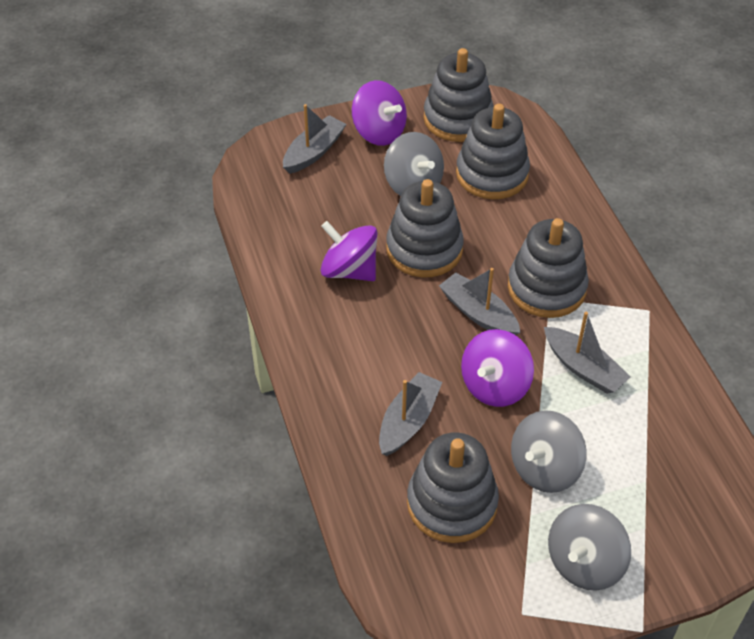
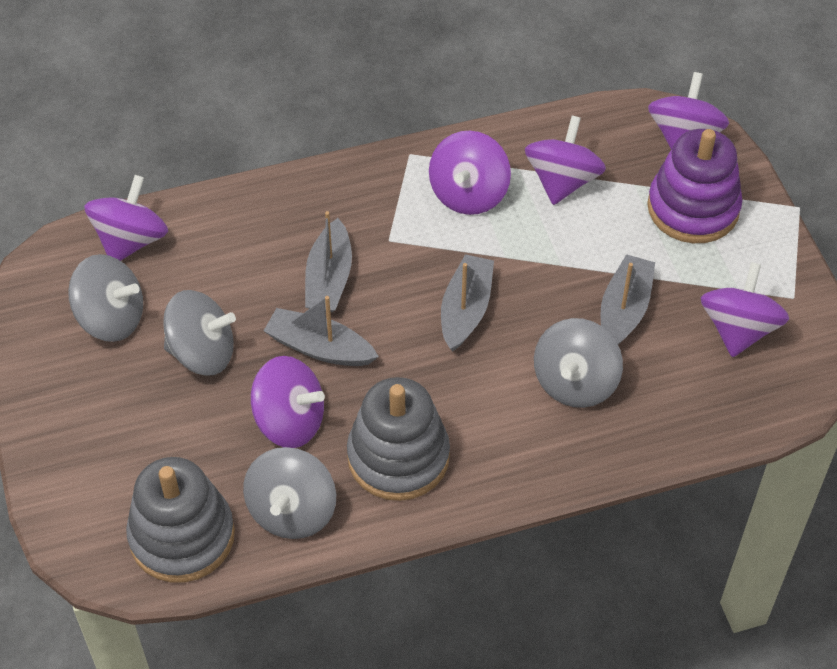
grey spinning top: [384,132,444,196] [511,410,587,493] [548,504,631,591] = 3 -> [68,254,143,342] [163,290,236,376] [243,447,336,539] [534,318,623,408] = 4
grey stacking toy: [386,179,464,278] [407,433,499,543] [424,48,494,142] [456,104,530,199] [508,218,589,318] = 5 -> [126,457,235,583] [347,377,450,501] = 2
purple spinning top: [321,221,377,281] [352,80,407,146] [461,329,534,407] = 3 -> [84,175,168,261] [251,356,325,448] [429,131,511,215] [525,116,606,205] [648,72,729,150] [701,262,789,357] = 6
purple stacking toy: none = 0 -> [647,129,742,243] = 1

